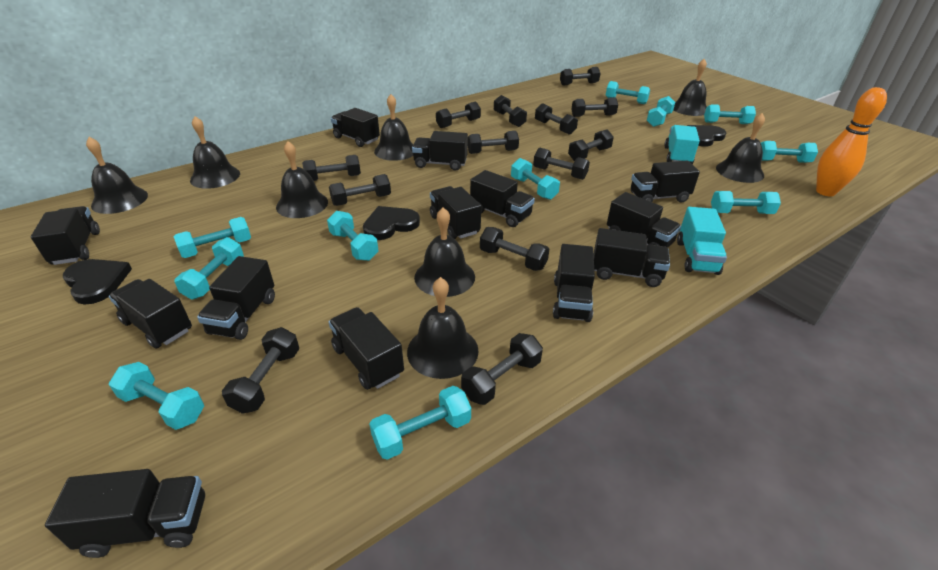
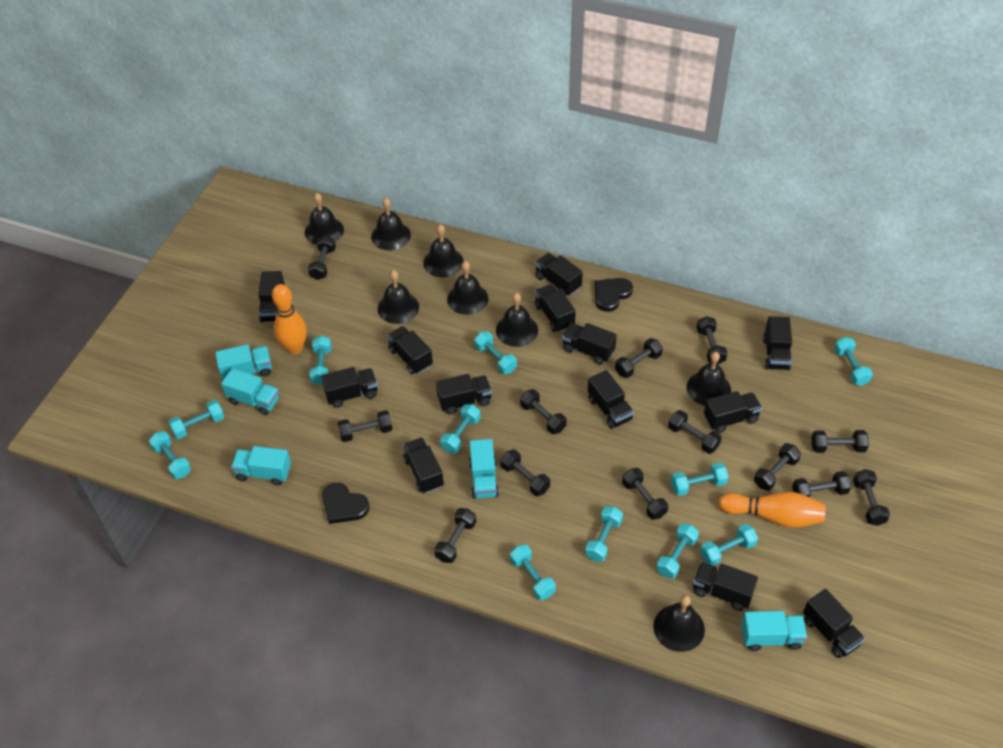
black heart: [63,259,132,304] [363,206,420,240] [687,125,726,147] = 3 -> [322,483,369,524] [595,278,633,312] = 2
orange bowling pin: [816,87,887,196] = 1 -> [272,284,307,355] [718,492,826,528] = 2
turquoise truck: [664,125,700,164] [677,207,727,275] = 2 -> [215,344,272,380] [221,368,279,415] [231,446,291,485] [469,439,499,499] [741,611,807,651] = 5

